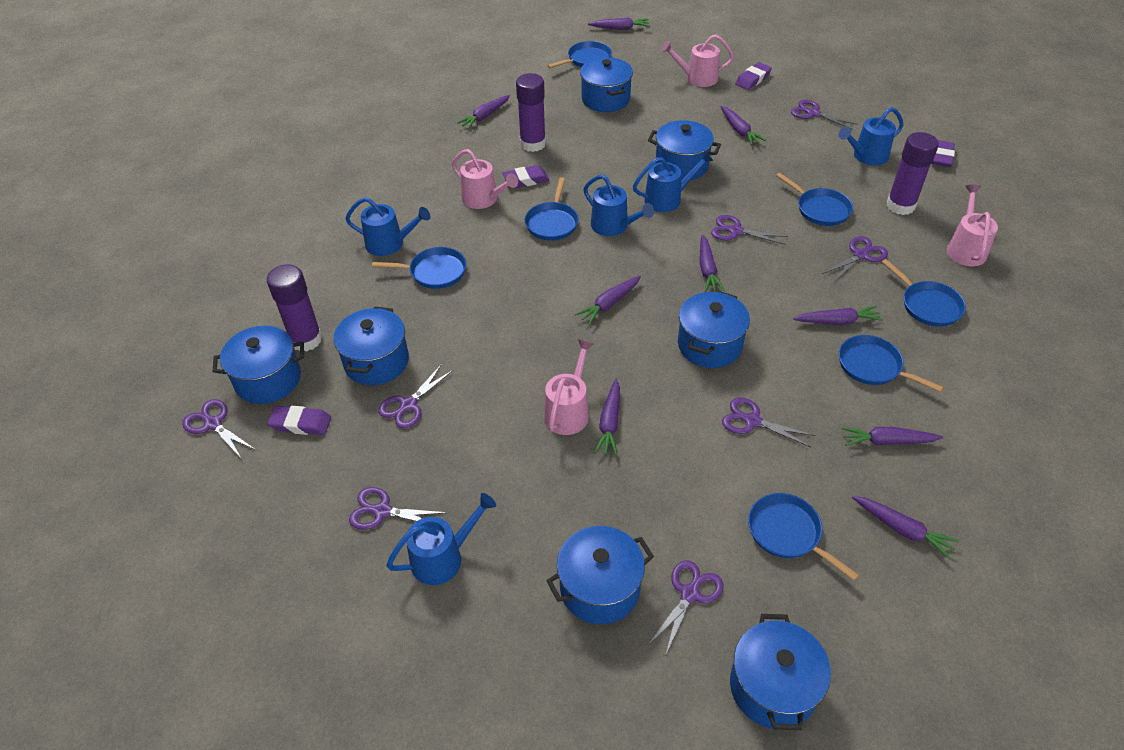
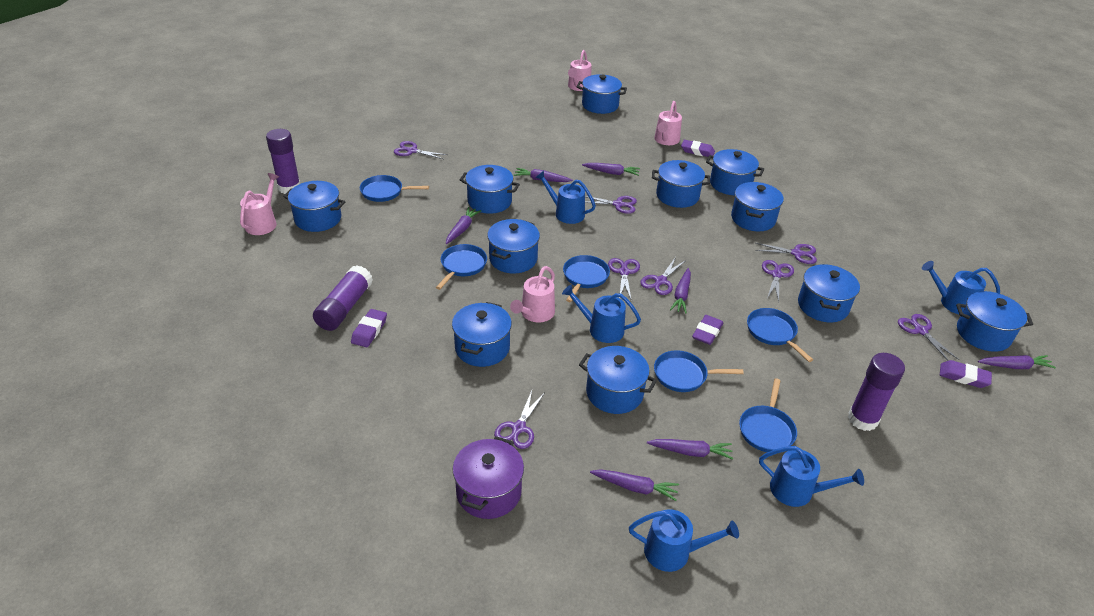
blue pan: [372,247,466,289] [525,177,579,241] [547,41,612,68] [748,493,859,581] [776,173,853,226] [839,335,944,392] [882,259,966,327] = 7 -> [360,175,429,202] [436,244,487,290] [563,255,610,302] [654,350,744,392] [739,378,797,452] [747,308,813,362] = 6
blue pot: [213,326,304,404] [333,306,409,385] [546,526,654,624] [580,57,633,112] [648,120,721,180] [678,291,750,368] [730,614,831,730] = 7 -> [283,181,346,232] [452,302,512,367] [460,165,520,214] [487,219,540,273] [577,74,627,114] [579,346,657,414] [652,160,710,208] [706,149,764,195] [731,182,784,231] [798,264,860,322] [956,291,1033,352] = 11
purple carrot: [457,95,510,129] [575,276,641,325] [588,17,650,30] [594,379,620,456] [700,235,725,292] [720,106,766,145] [793,306,883,325] [841,427,943,446] [852,496,959,559] = 9 -> [446,207,482,244] [514,168,573,182] [582,163,640,176] [590,469,679,501] [647,439,733,460] [670,268,691,314] [978,355,1056,369] = 7
purple pot: none = 0 -> [453,436,524,519] = 1

